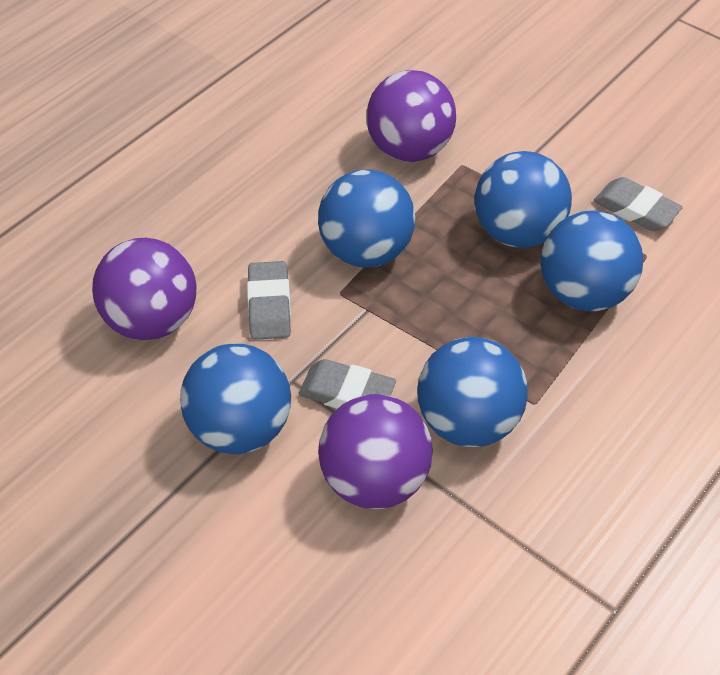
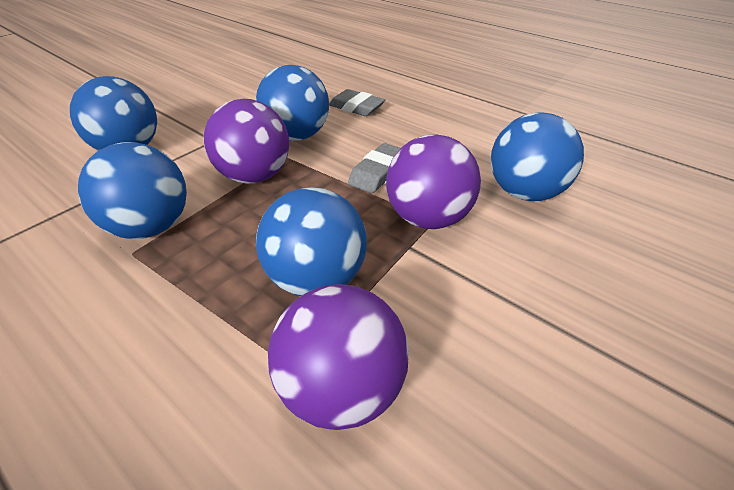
grey eraser: [247,261,291,340] [299,359,396,409] [594,177,683,231] = 3 -> [329,89,385,116] [348,143,401,193] = 2

